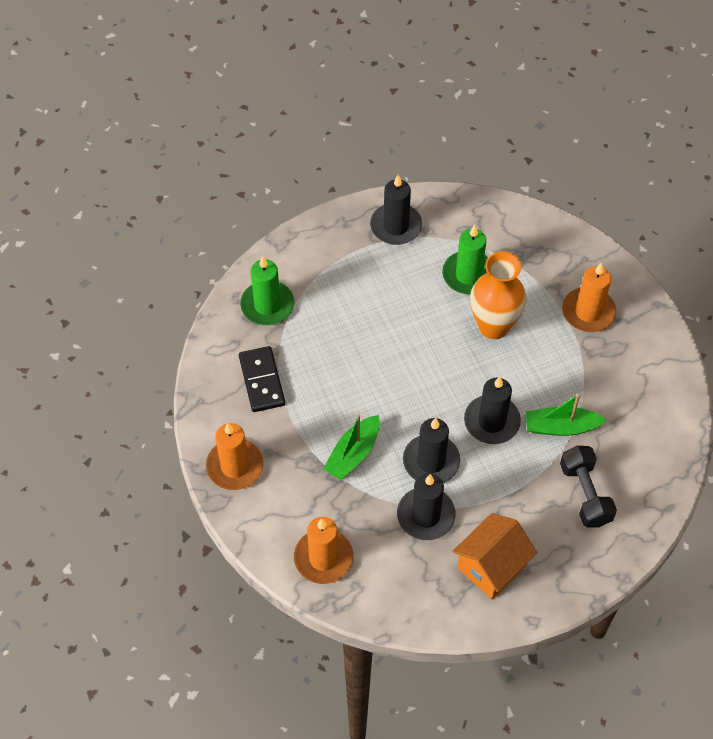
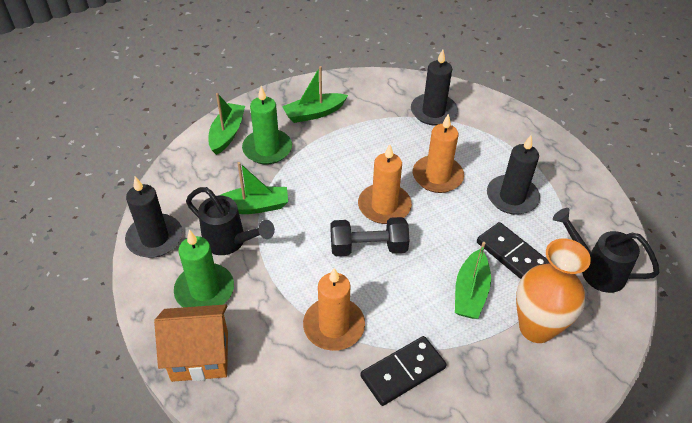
black candle: [370,174,422,245] [397,473,456,540] [403,418,460,483] [464,377,521,444] = 4 -> [125,176,182,258] [411,49,458,126] [487,135,540,215] = 3
black domino: [239,346,285,412] = 1 -> [360,336,447,406] [477,222,550,279] = 2
black watering can: none = 0 -> [186,187,275,255] [553,208,659,293] = 2
green boat: [323,414,380,480] [525,393,607,436] = 2 -> [208,93,245,155] [219,162,288,214] [282,66,348,123] [455,242,491,319] = 4

